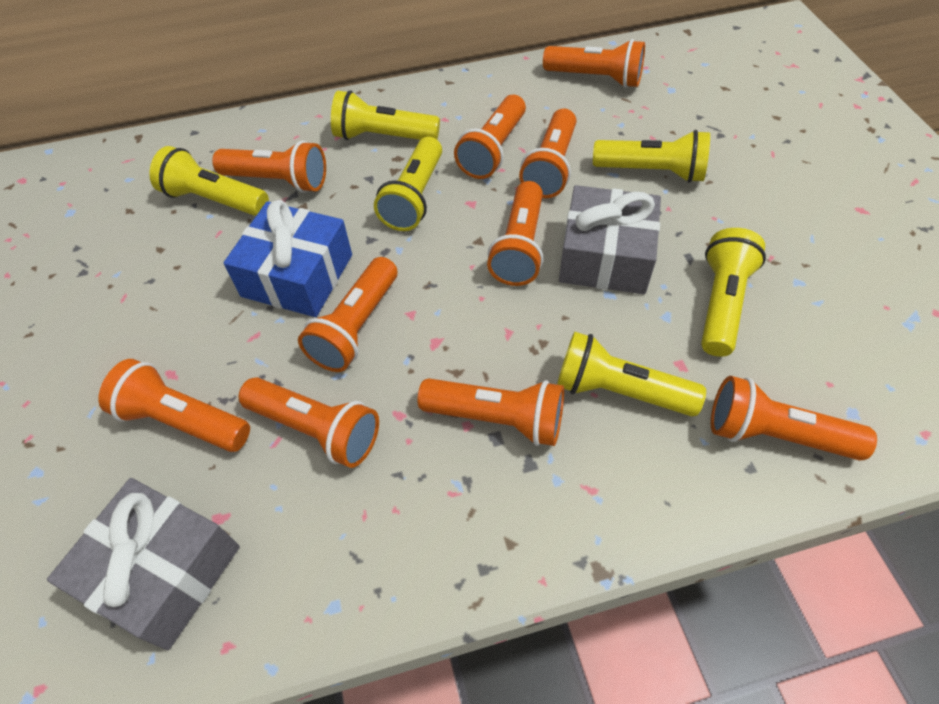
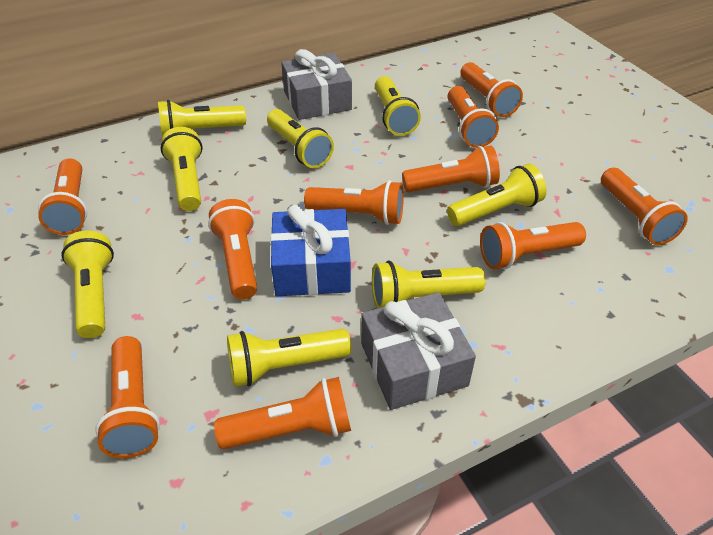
yellow flashlight: [149,146,269,216] [331,90,440,140] [374,137,442,231] [557,331,706,416] [593,130,710,183] [701,228,766,357] = 6 -> [61,230,114,338] [158,100,246,137] [161,127,203,211] [227,329,351,387] [267,109,334,168] [372,261,485,308] [375,76,421,136] [447,163,547,226] = 8

